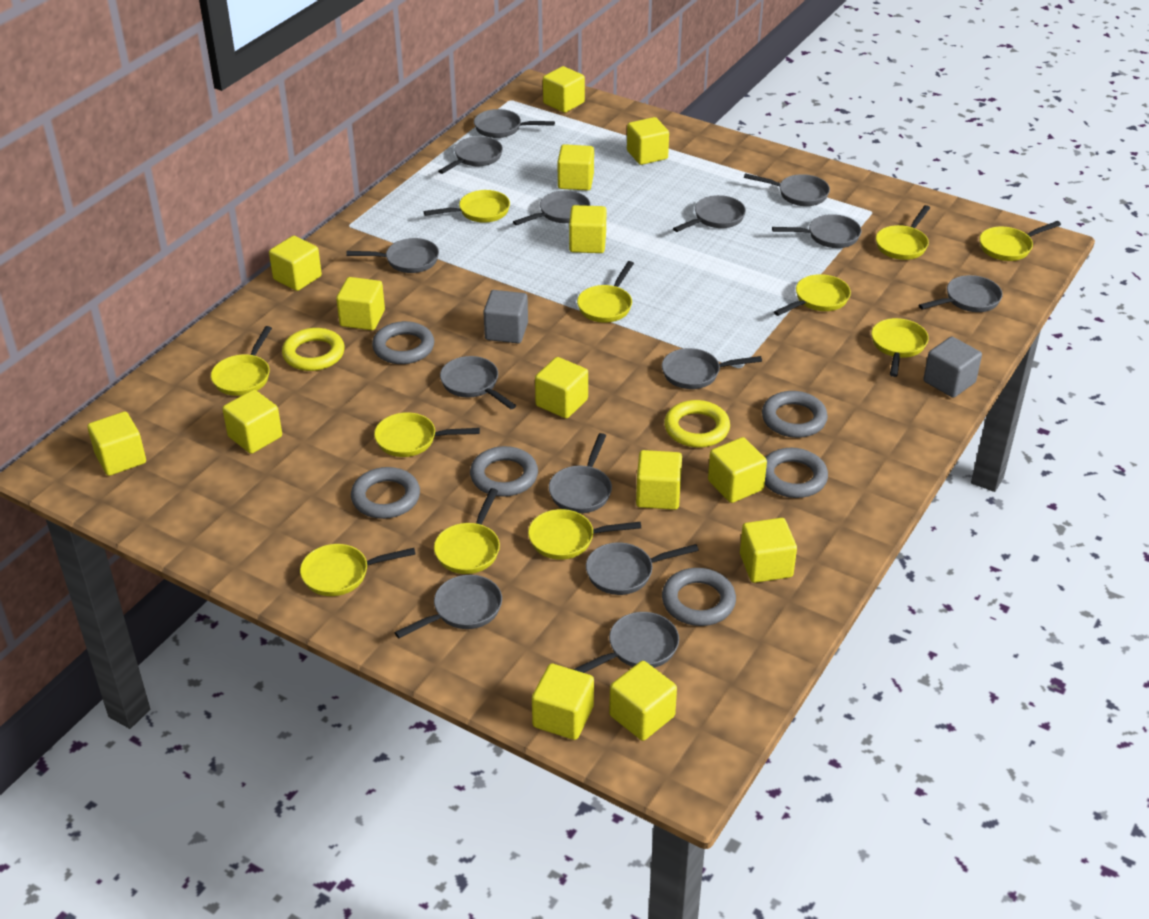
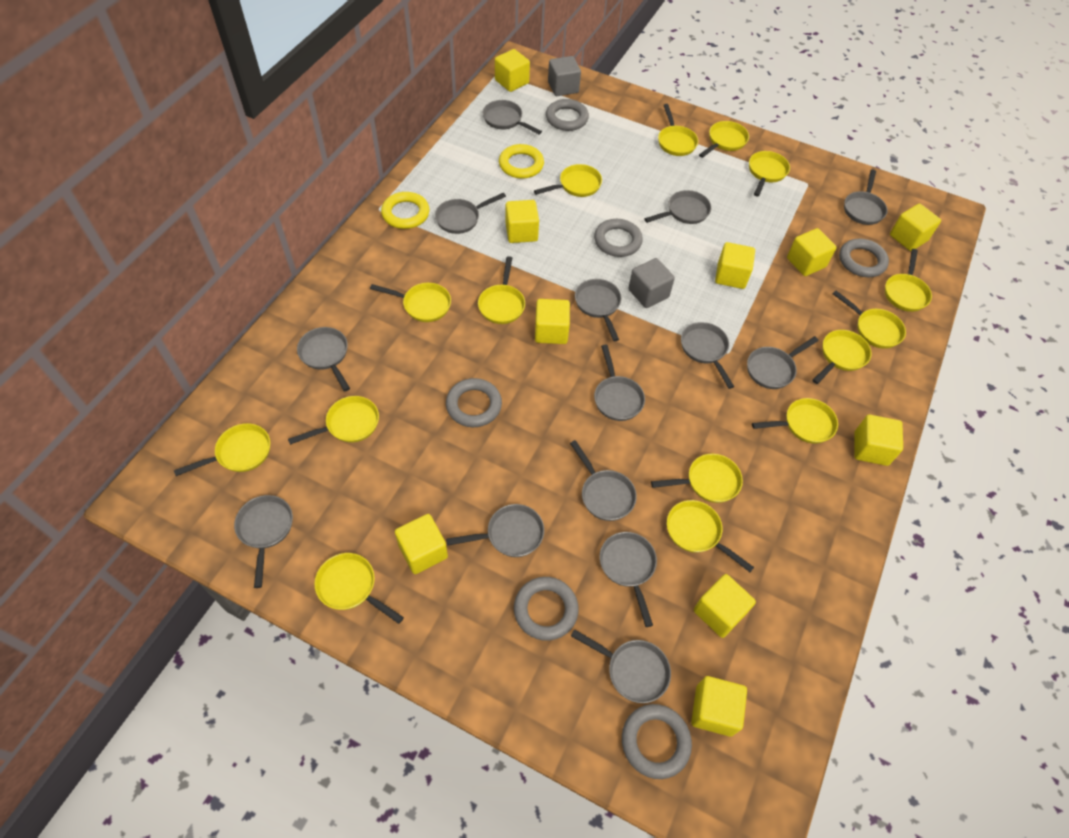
yellow cube: [87,411,146,476] [222,390,282,454] [269,236,322,291] [336,277,385,330] [532,663,594,740] [535,357,588,419] [543,66,585,113] [558,144,594,190] [569,205,606,253] [609,661,677,741] [627,117,669,165] [636,450,682,510] [708,437,767,503] [740,518,797,583] = 14 -> [395,514,448,574] [495,49,530,92] [505,200,539,243] [535,299,570,344] [691,676,747,737] [694,574,756,638] [715,242,755,289] [787,228,837,276] [854,415,903,466] [890,204,941,251] = 10
yellow pan: [211,326,272,396] [300,544,416,596] [374,412,480,457] [424,190,510,223] [434,488,500,574] [528,509,641,560] [577,261,634,323] [774,274,851,316] [871,318,929,377] [876,205,930,260] [980,221,1061,261] = 11 -> [174,423,270,476] [288,396,379,445] [314,553,404,624] [370,283,451,322] [478,256,525,324] [534,164,602,197] [651,454,743,503] [658,104,698,156] [667,500,754,572] [699,121,749,158] [749,151,790,196] [752,398,838,444] [812,330,871,384] [833,291,906,349] [885,249,932,312] = 15

